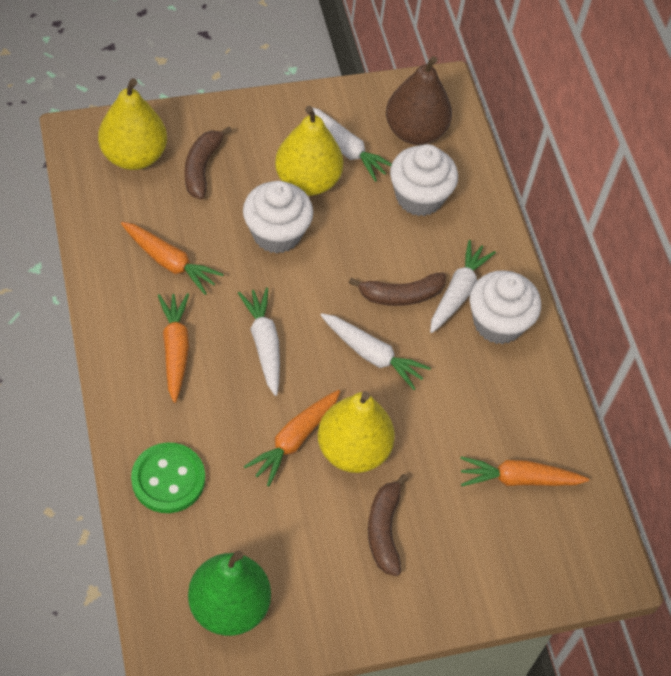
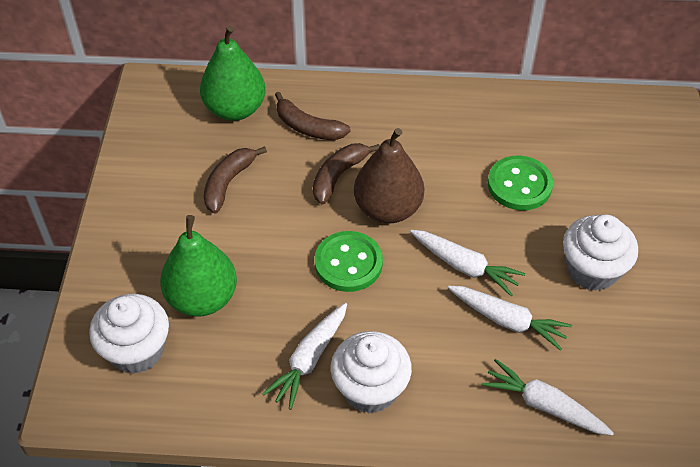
green button: [131,443,205,513] = 1 -> [315,231,383,292] [488,155,553,211] = 2
green pear: [188,550,271,636] = 1 -> [160,215,237,317] [200,25,266,121] = 2
orange carrot: [121,222,224,295] [158,293,189,403] [244,390,340,486] [460,456,589,486] = 4 -> none = 0
yellow pear: [98,78,167,170] [275,106,343,196] [318,391,395,473] = 3 -> none = 0

